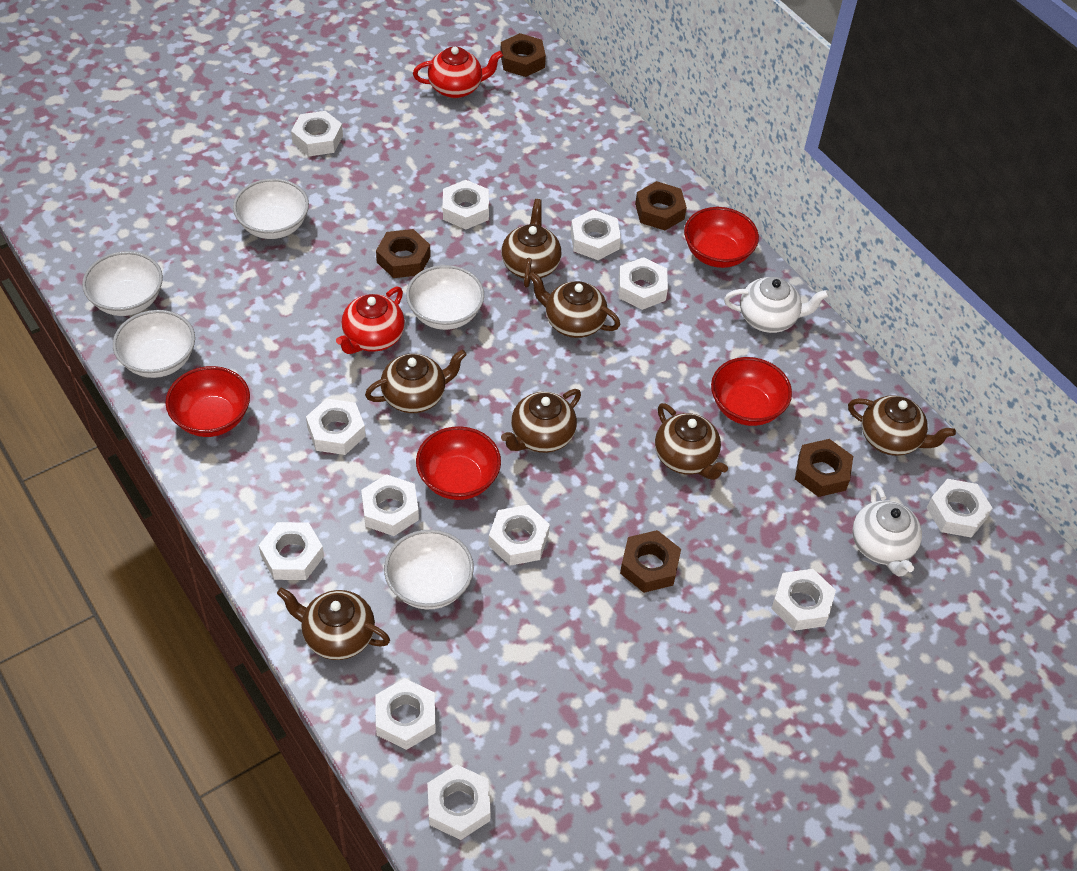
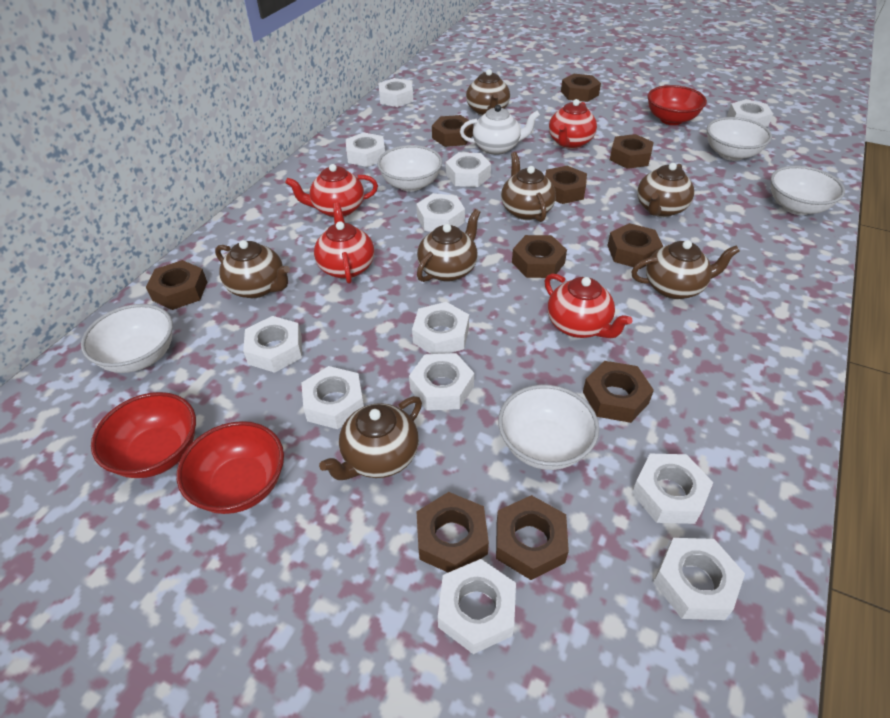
brown nut: [376,229,430,278] [500,33,546,77] [620,530,681,593] [635,181,687,230] [795,439,853,497] = 5 -> [146,260,207,310] [416,492,489,572] [432,115,473,147] [496,495,569,580] [512,235,567,278] [545,166,587,204] [561,74,601,102] [583,361,654,423] [607,223,663,269] [610,134,654,169] = 10
red bowl: [165,366,250,437] [416,426,501,500] [684,207,759,268] [711,357,792,426] = 4 -> [91,392,196,478] [177,421,284,514] [648,85,707,125] = 3
red teapot: [336,287,405,354] [413,47,503,98] = 2 -> [285,164,378,217] [314,202,374,284] [545,273,632,338] [549,99,597,149] = 4
white teapot: [724,277,829,333] [852,484,922,577] = 2 -> [460,105,540,155] = 1

